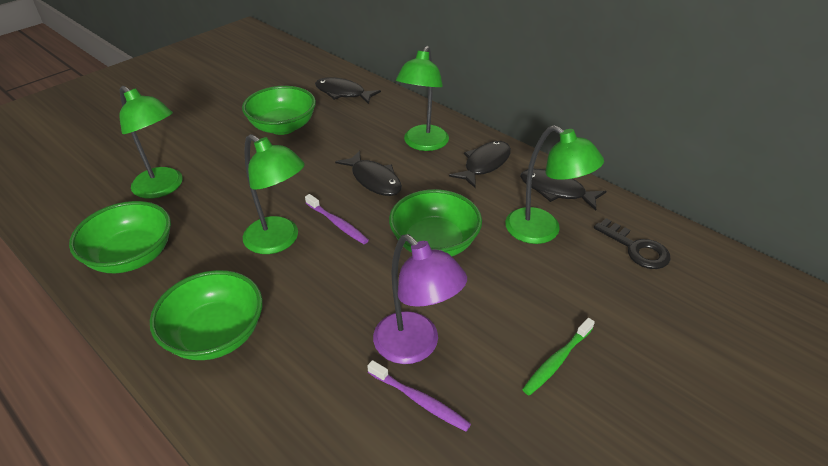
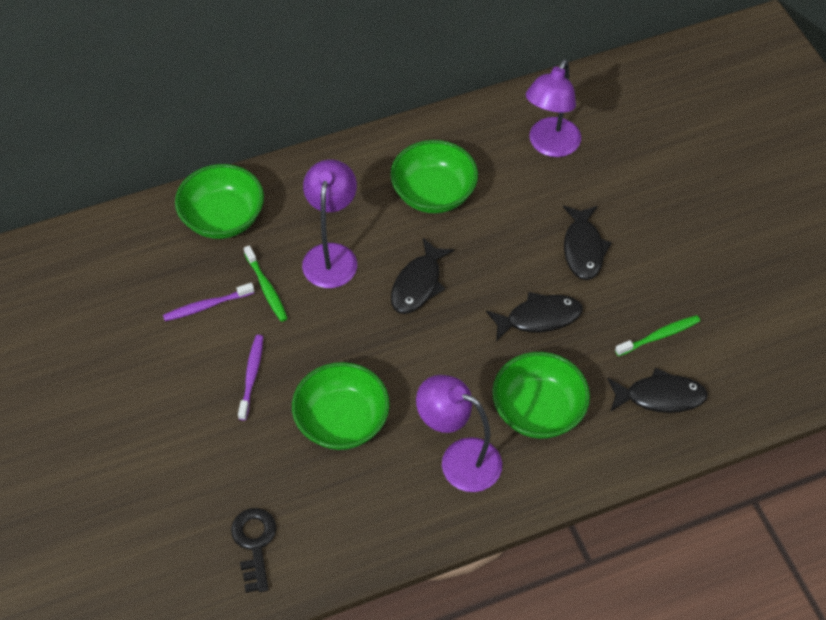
green lamp: [119,86,183,199] [243,134,305,254] [396,46,449,151] [505,125,604,244] = 4 -> none = 0
green toothbrush: [522,318,595,395] = 1 -> [244,245,288,322] [615,315,700,356] = 2
purple lamp: [373,234,467,364] = 1 -> [302,159,357,288] [416,375,502,492] [526,59,581,157] = 3

